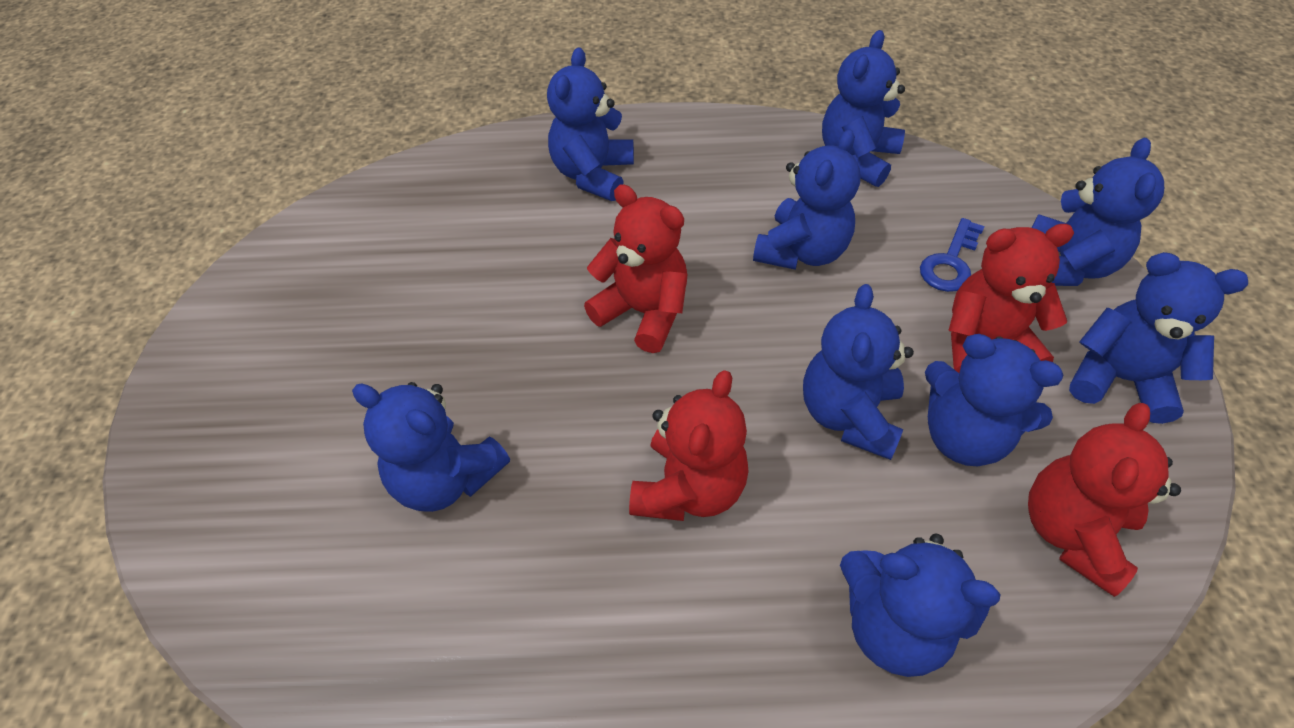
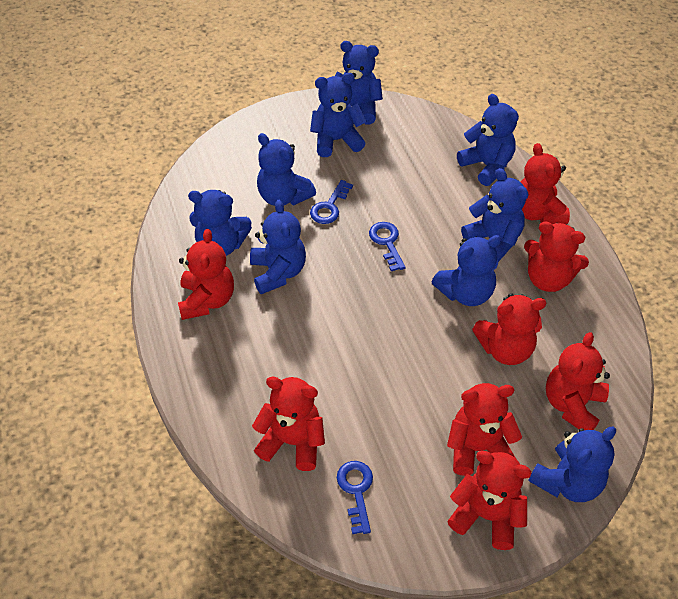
blue key: [920,218,985,292] = 1 -> [310,180,353,224] [337,461,373,534] [369,222,406,271] = 3
red teddy bear: [584,184,687,353] [629,370,749,521] [948,224,1074,373] [1028,403,1181,597] = 4 -> [178,229,234,320] [252,377,325,471] [447,383,522,476] [447,451,532,550] [472,293,546,365] [521,143,570,224] [524,221,589,292] [546,332,610,430] = 8

